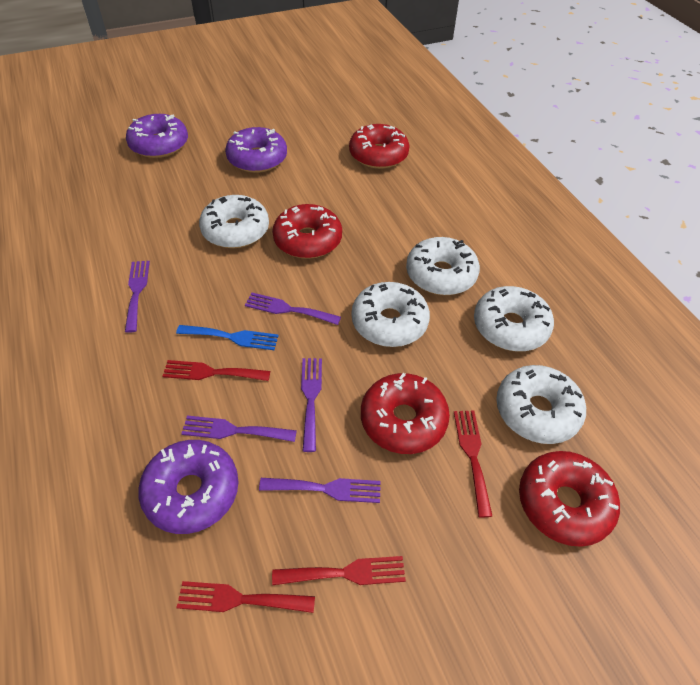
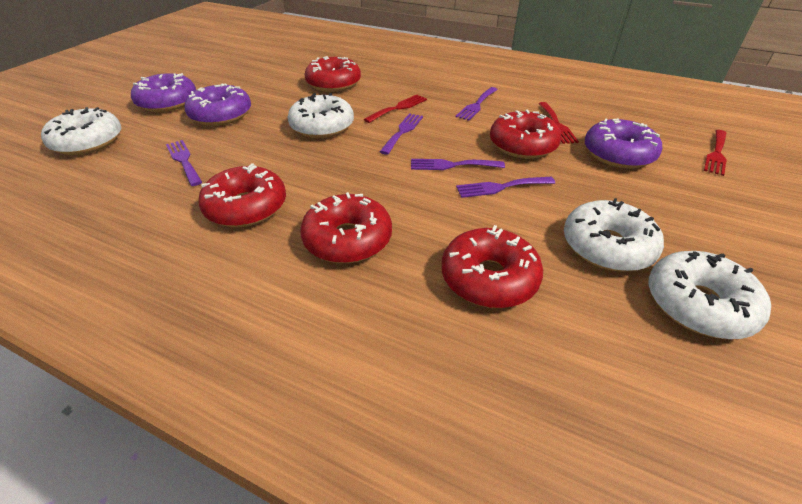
blue fork: [176,325,279,350] = 1 -> none = 0
red donut: [272,204,342,259] [349,124,409,169] [361,373,450,454] [519,451,620,547] = 4 -> [198,163,286,227] [300,192,392,263] [305,56,361,92] [442,225,543,308] [490,110,562,159] = 5
red fork: [162,360,270,381] [176,581,315,613] [272,556,406,585] [454,410,492,517] = 4 -> [364,95,427,123] [539,102,579,144] [704,130,727,176] = 3
white donut: [199,195,269,248] [352,282,430,347] [406,237,480,295] [474,286,554,351] [496,365,586,444] = 5 -> [41,107,121,155] [288,93,354,138] [564,198,664,272] [648,251,771,339] = 4

